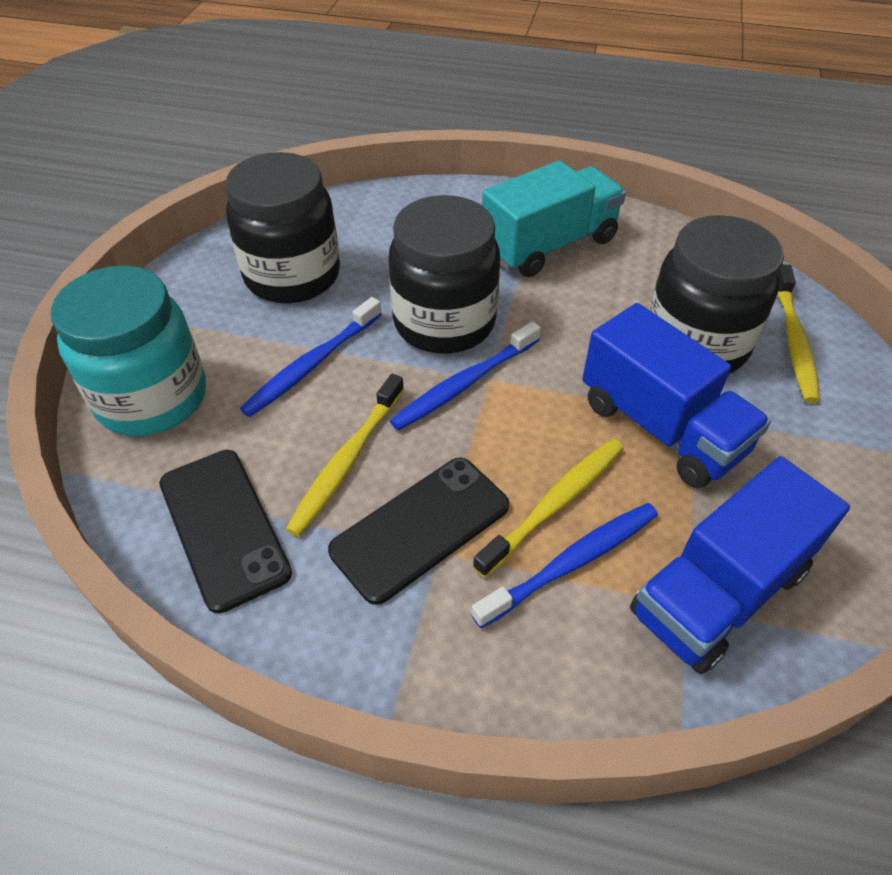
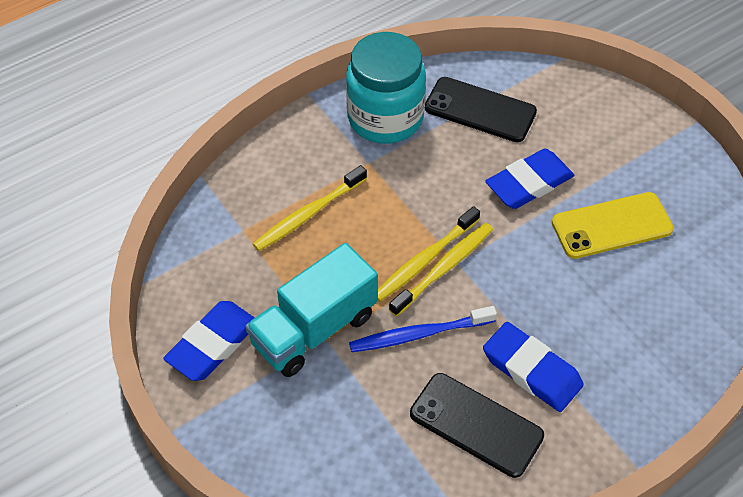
black jar: [225,152,340,303] [388,195,500,353] [649,215,784,373] = 3 -> none = 0
blue eraser: none = 0 -> [163,301,255,381] [483,322,584,412] [485,148,574,209] = 3
blue toothbrush: [240,297,382,417] [390,321,541,431] [471,503,658,628] = 3 -> [349,306,497,352] = 1
blue truck: [582,303,771,488] [630,456,850,674] = 2 -> none = 0
yellow phone: none = 0 -> [552,192,674,259] = 1

